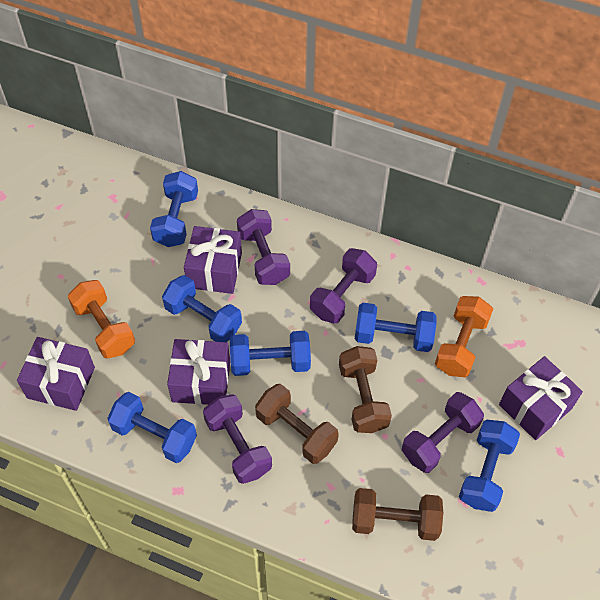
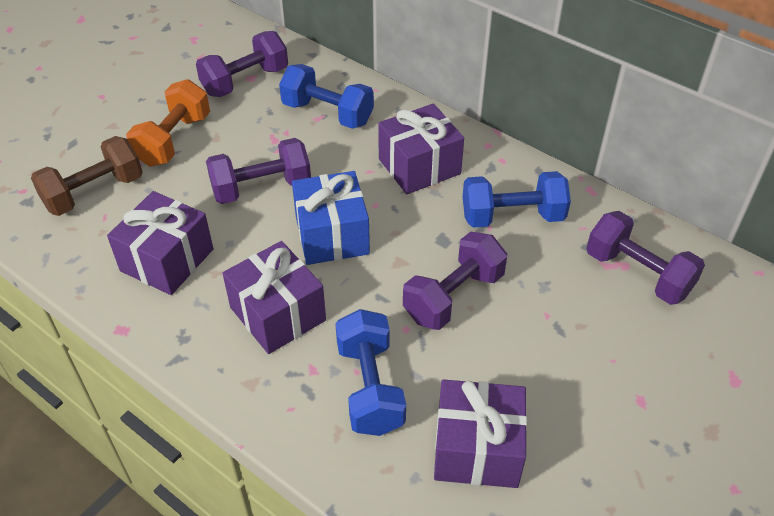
blue dumbbell: [107,392,197,463] [150,171,198,247] [162,275,242,342] [230,331,311,376] [355,303,436,352] [459,420,520,512] = 6 -> [279,64,374,129] [335,309,406,436] [463,171,571,228] = 3
blue gift: none = 0 -> [292,171,370,265] = 1
brown dumbbell: [255,384,339,464] [339,346,392,433] [352,488,443,541] = 3 -> [31,136,143,216] = 1
orange dumbbell: [68,280,135,359] [435,296,493,377] = 2 -> [126,79,210,167] = 1

